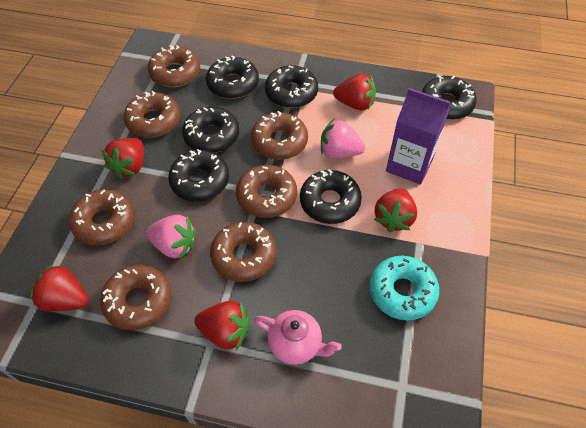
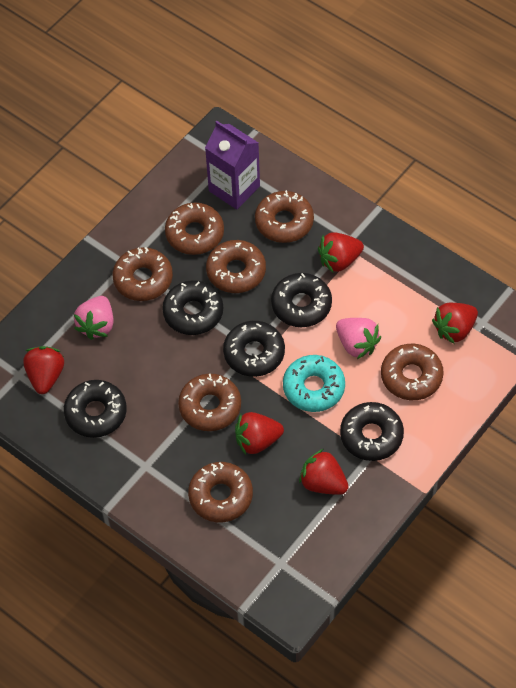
black donut: [168,149,229,201] [182,107,239,153] [206,55,259,99] [265,65,318,108] [300,169,362,224] [422,76,477,120] = 6 -> [64,380,127,438] [162,280,223,335] [223,321,285,377] [271,273,332,327] [340,402,404,461] = 5
pink teapot: [255,310,342,365] = 1 -> none = 0

